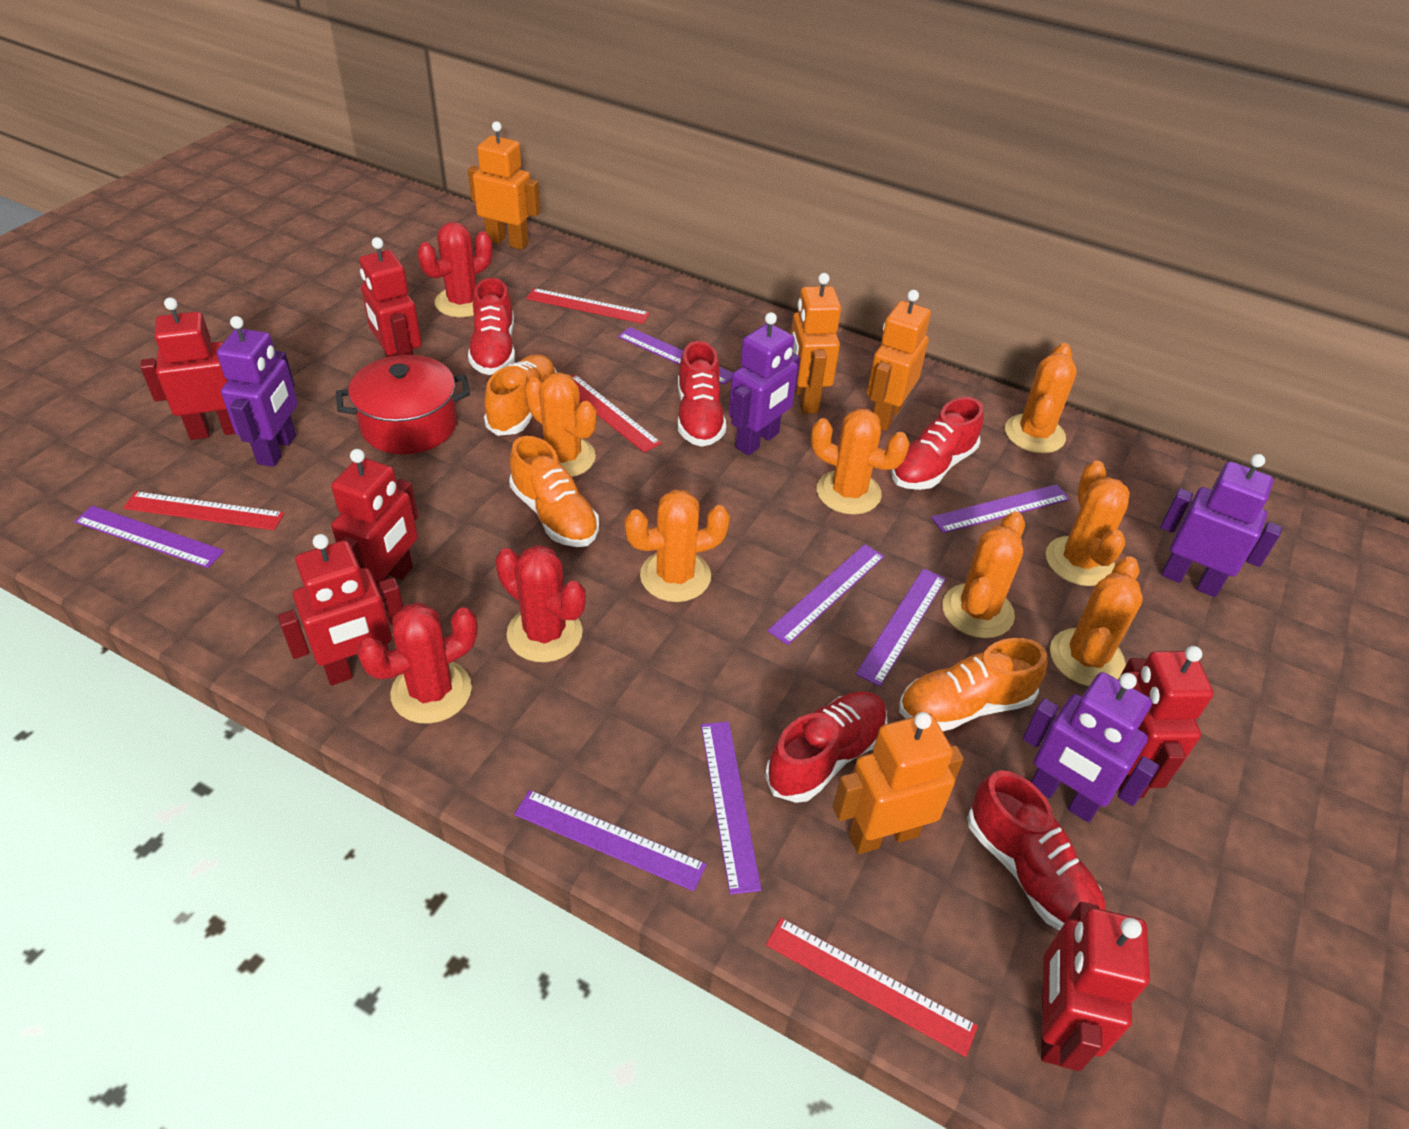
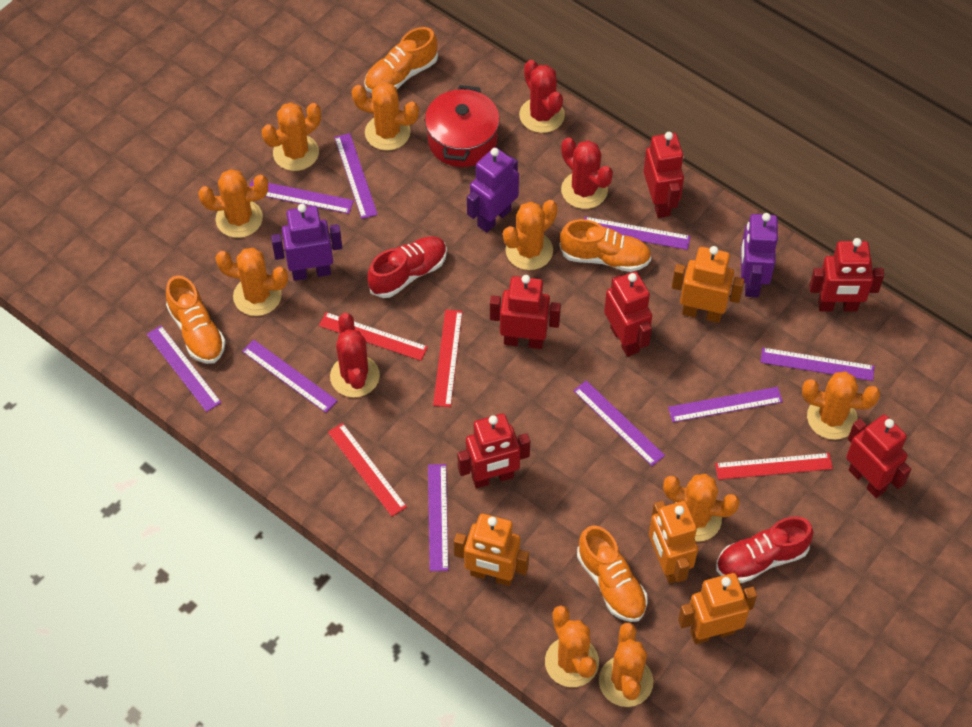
orange cactus: [525,372,597,477] [624,489,730,602] [811,409,910,514] [942,511,1025,638] [1005,343,1077,453] [1046,461,1130,586] [1050,556,1143,686] = 7 -> [198,169,268,238] [215,248,288,316] [262,102,321,171] [352,82,419,151] [503,200,558,270] [545,605,599,687] [599,623,653,707] [663,474,740,542] [802,371,880,440] = 9
orange shoe: [484,354,557,436] [509,436,599,547] [899,638,1047,731] = 3 -> [166,275,226,364] [364,27,438,93] [560,219,651,272] [577,525,647,622] = 4
purple robot: [217,316,298,467] [729,312,800,456] [1023,672,1159,822] [1160,454,1282,597] = 4 -> [271,204,342,281] [467,147,519,233] [741,213,778,297] = 3
purple ruler: [74,506,224,568] [514,790,707,891] [618,327,733,385] [701,722,761,895] [767,544,885,645] [856,568,946,686] [931,484,1070,533] = 7 -> [147,325,221,412] [242,340,338,413] [249,179,354,214] [334,133,378,219] [428,464,449,571] [573,380,665,466] [584,217,691,250] [668,387,783,422] [760,348,875,381] = 9
red shoe: [468,278,515,375] [678,341,726,447] [765,691,888,803] [891,397,983,490] [967,770,1106,930] = 5 -> [368,236,447,298] [716,516,813,583] = 2

